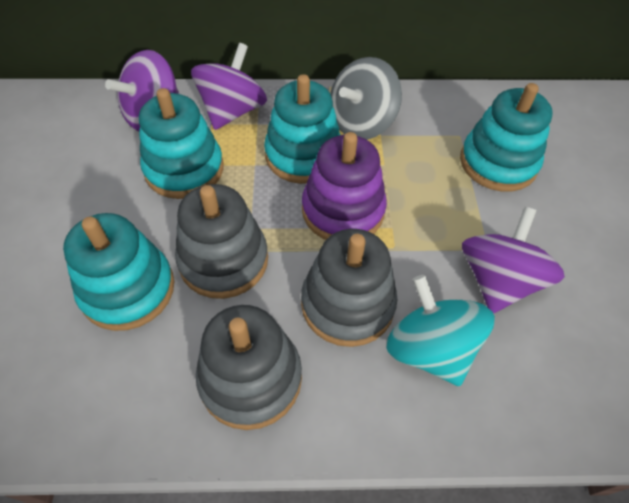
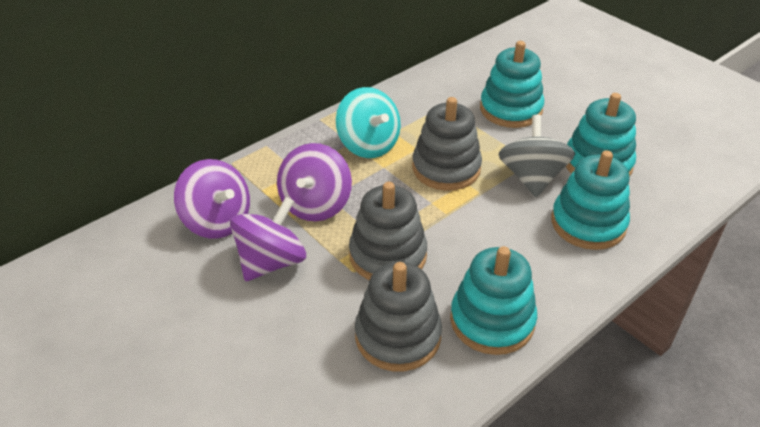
purple stacking toy: [302,132,387,240] = 1 -> none = 0

